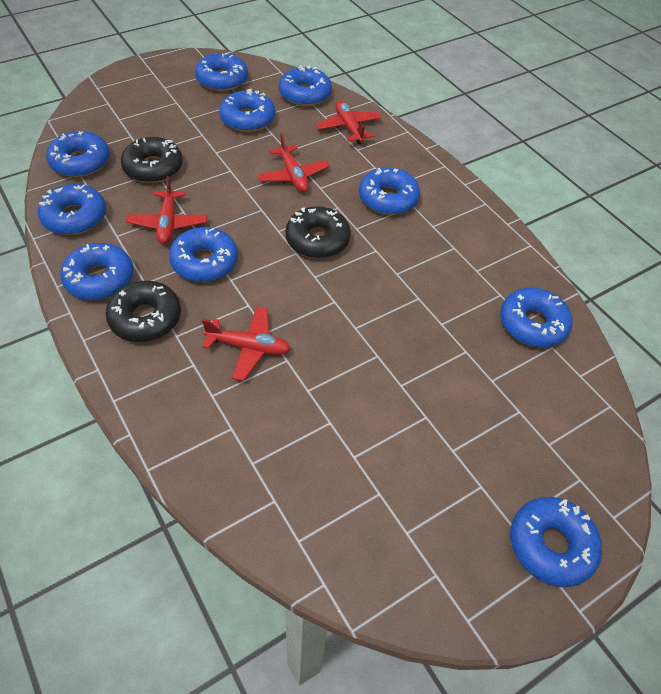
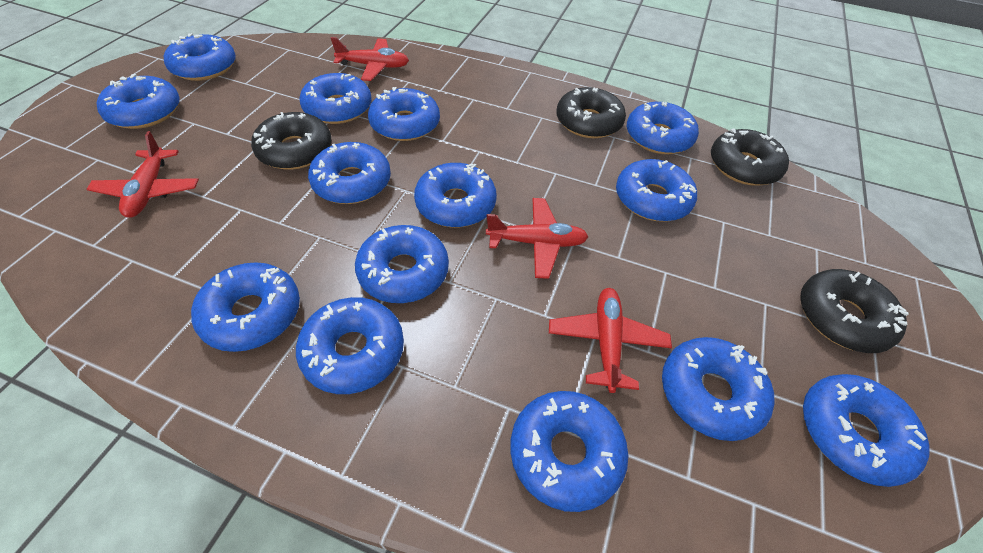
black donut: [105,281,181,342] [121,137,183,183] [285,206,351,258] = 3 -> [251,112,332,170] [556,87,626,138] [711,129,789,186] [800,269,909,353] = 4
blue donut: [38,184,106,235] [46,131,110,177] [60,243,134,300] [169,227,238,282] [195,53,248,91] [219,89,275,132] [279,65,332,106] [359,167,420,215] [500,287,573,347] [510,497,602,587] = 10 -> [96,74,180,129] [164,33,236,81] [191,262,300,352] [296,297,404,394] [299,73,372,124] [308,142,391,204] [355,225,449,303] [368,87,440,141] [414,163,497,227] [510,391,629,512] [616,159,697,222] [627,102,699,154] [662,337,775,441] [803,374,930,487] = 14

